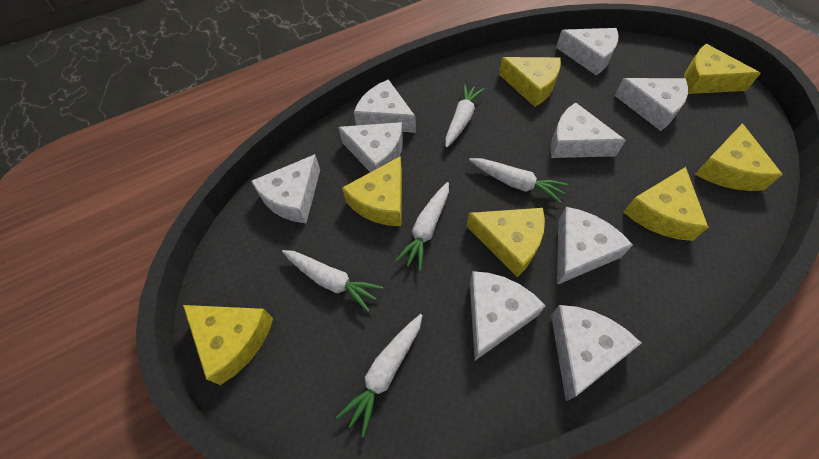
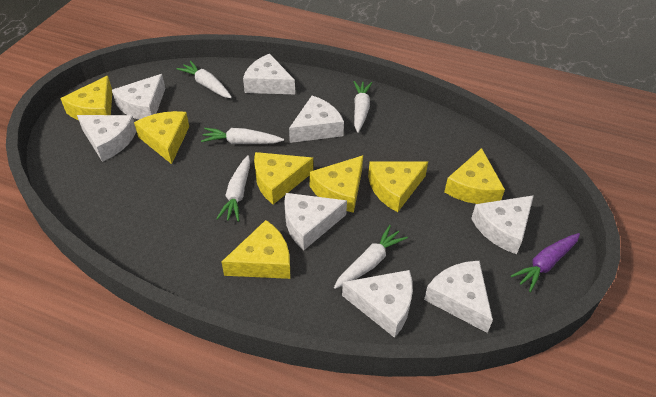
purple carrot: none = 0 -> [511,233,580,292] = 1
white cheese: [251,154,320,223] [338,122,403,172] [354,79,416,133] [470,271,546,360] [550,102,626,158] [551,305,641,401] [556,28,618,75] [557,207,633,285] [614,78,688,131] = 9 -> [77,115,136,162] [112,74,166,120] [243,54,295,94] [284,193,347,250] [289,96,344,143] [342,270,413,338] [424,261,493,333] [471,195,534,254] = 8

